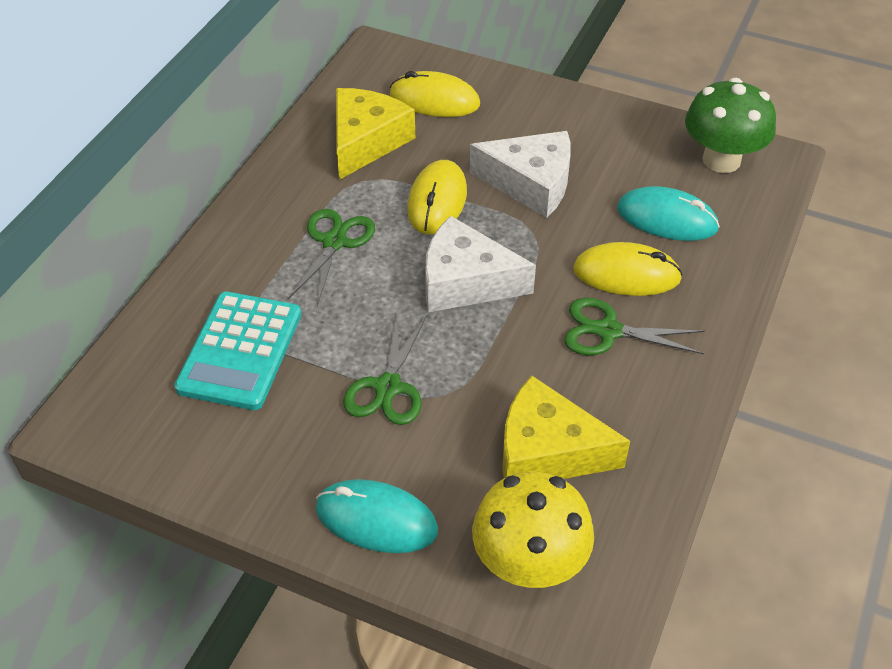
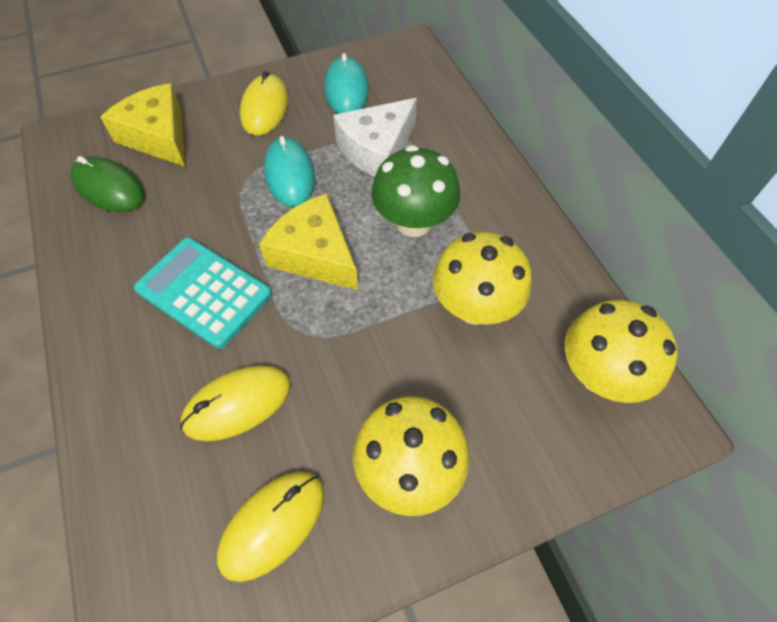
green mouse: none = 0 -> [70,156,145,212] = 1
green scissors: [288,209,375,306] [343,313,427,425] [564,298,705,355] = 3 -> none = 0
white cheese: [425,216,536,312] [470,131,571,218] = 2 -> [333,98,417,177] = 1
yellow mushroom: [472,472,594,588] = 1 -> [353,396,470,516] [433,232,532,325] [565,300,678,403] = 3

